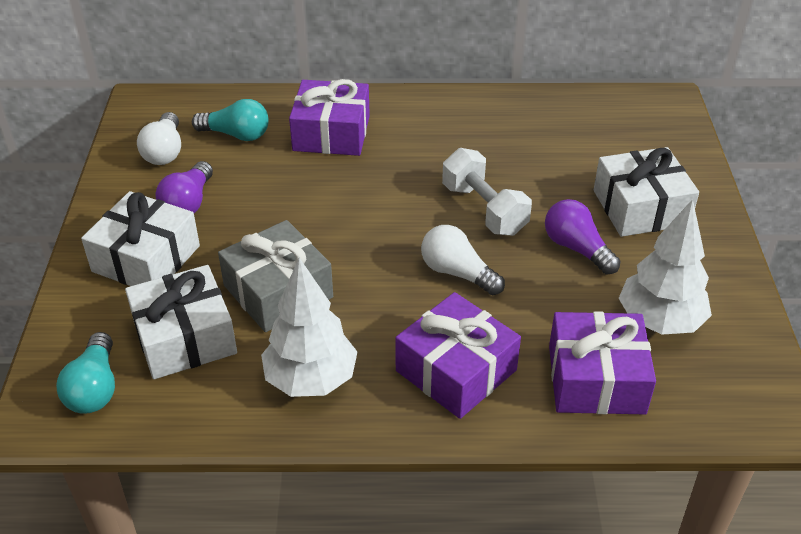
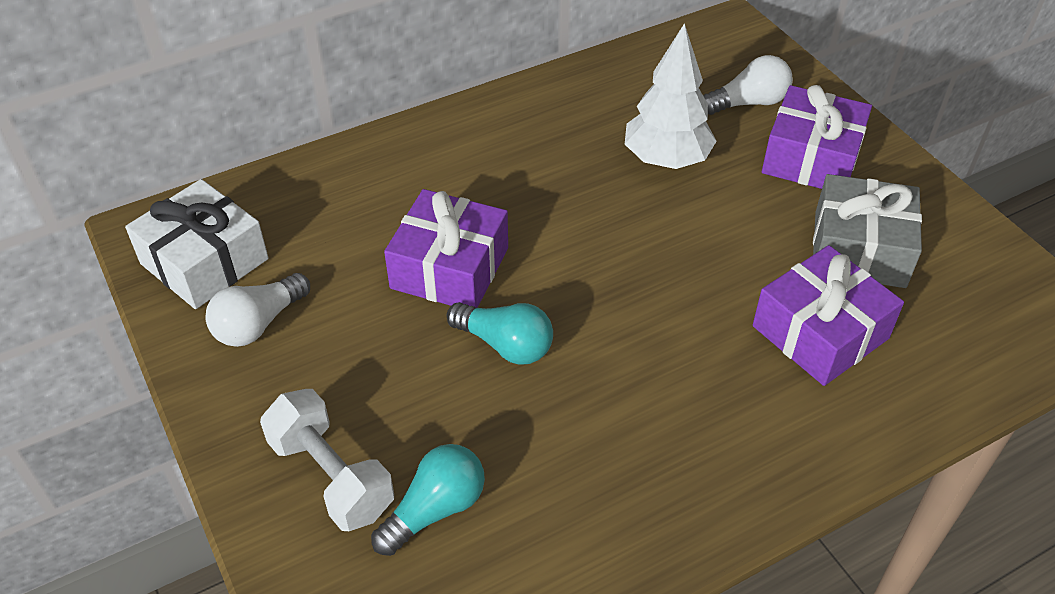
purple light bulb: [155,161,213,213] [545,199,621,275] = 2 -> none = 0
white gift: [81,191,200,286] [125,265,237,379] [594,147,699,237] = 3 -> [125,179,269,309] = 1
white tree: [261,258,357,397] [619,199,712,335] = 2 -> [625,23,717,169] = 1

